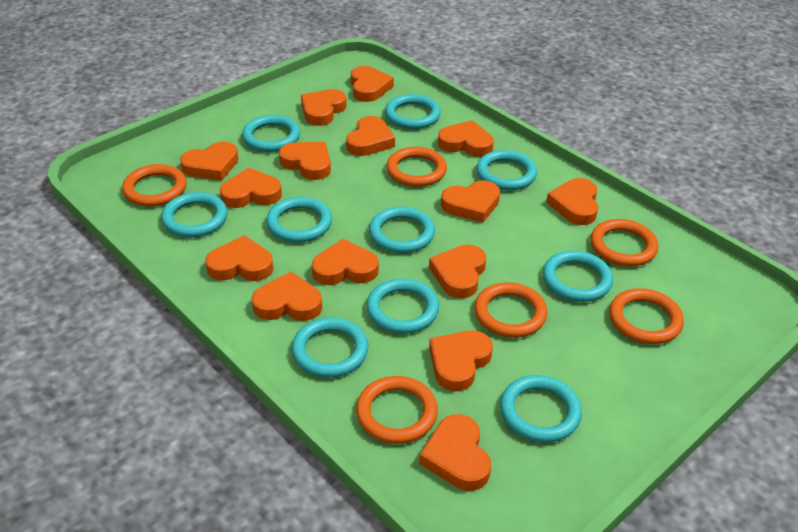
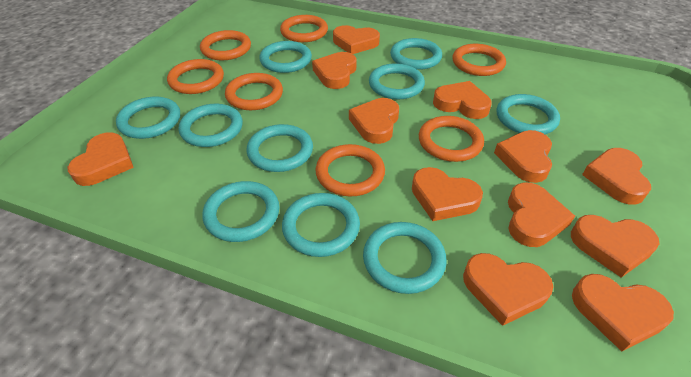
orange heart: [180,142,238,181] [206,235,274,281] [220,167,282,208] [252,272,322,321] [279,142,331,180] [301,89,347,126] [312,239,379,285] [346,116,395,156] [351,66,394,102] [419,414,491,491] [429,245,486,299] [429,331,493,391] [438,120,494,157] [441,180,500,223] [546,178,598,225] = 15 -> [68,132,134,186] [312,52,357,89] [333,25,380,54] [349,98,399,144] [412,167,483,221] [433,81,492,119] [463,253,553,326] [494,130,552,183] [508,182,575,247] [571,215,659,278] [572,274,674,351] [582,148,651,205] = 12
orange ring: [122,164,187,207] [356,376,438,444] [386,147,447,187] [474,282,547,338] [591,219,658,267] [609,288,684,344] = 6 -> [167,59,224,94] [200,30,251,60] [225,73,283,110] [280,15,328,42] [316,144,385,197] [419,116,484,162] [452,44,506,76] = 7

